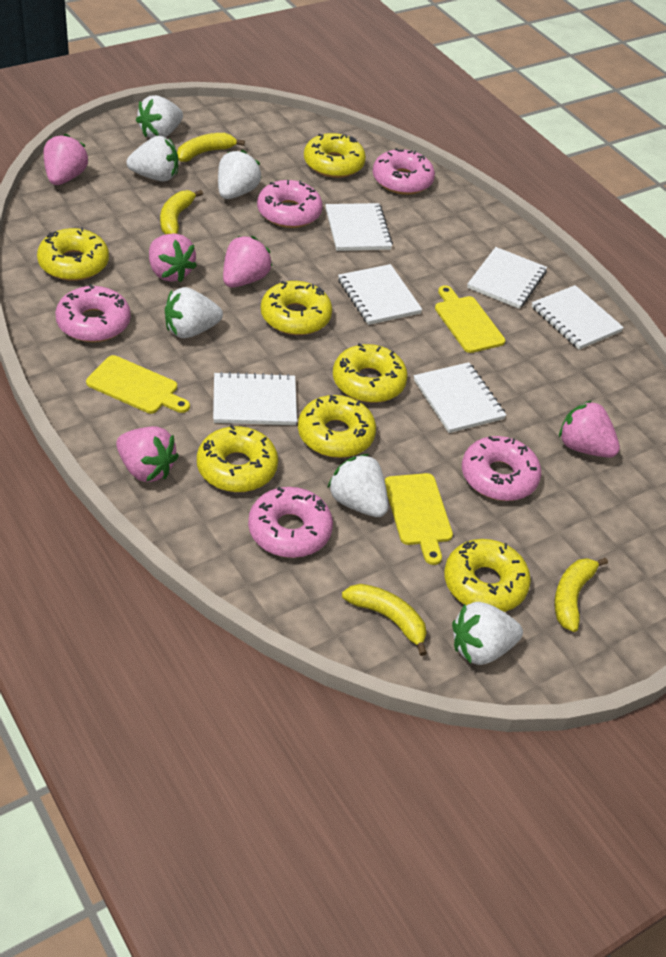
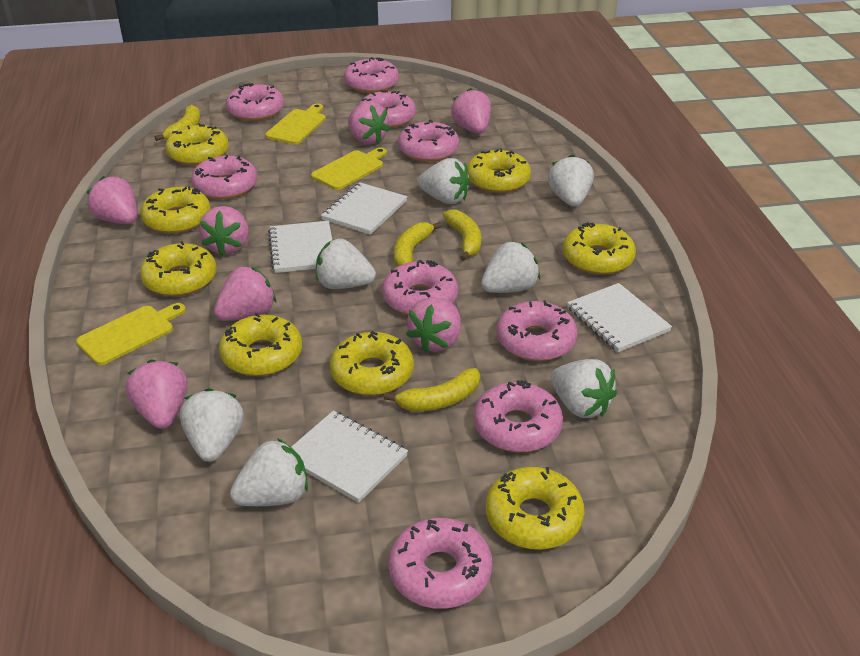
pink donut: [55,284,131,342] [248,487,333,558] [257,180,323,228] [373,148,435,195] [462,436,541,501] = 5 -> [191,155,257,199] [226,83,284,121] [344,57,399,93] [358,90,416,128] [382,260,458,315] [388,518,492,609] [398,120,459,162] [473,380,563,452] [496,300,577,361] = 9
pink strawberry: [44,134,88,185] [116,426,179,482] [149,233,197,282] [223,236,272,288] [559,400,620,458] = 5 -> [87,176,137,224] [125,359,188,429] [199,206,249,256] [214,266,276,321] [348,102,390,144] [406,297,461,353] [451,88,491,134] = 7
white notebook: [213,371,297,425] [325,203,393,251] [338,264,422,325] [414,362,506,433] [467,247,547,309] [531,285,624,349] = 6 -> [268,221,332,273] [291,411,408,503] [321,182,408,235] [567,283,672,352] = 4
white strawberry: [127,136,178,181] [136,95,183,138] [164,287,223,338] [218,150,261,199] [328,454,388,517] [452,602,523,665] = 6 -> [180,388,243,462] [230,438,308,506] [316,239,376,289] [418,158,470,204] [481,242,540,293] [548,154,594,206] [551,359,617,418] = 7
yellow donut: [37,227,109,281] [197,425,278,492] [261,281,332,335] [298,395,376,458] [304,133,366,178] [333,343,408,403] [444,539,531,612] = 7 -> [140,186,211,234] [140,241,217,297] [165,123,229,166] [219,313,302,376] [330,331,414,396] [467,148,531,193] [486,467,584,550] [563,222,636,275] = 8

